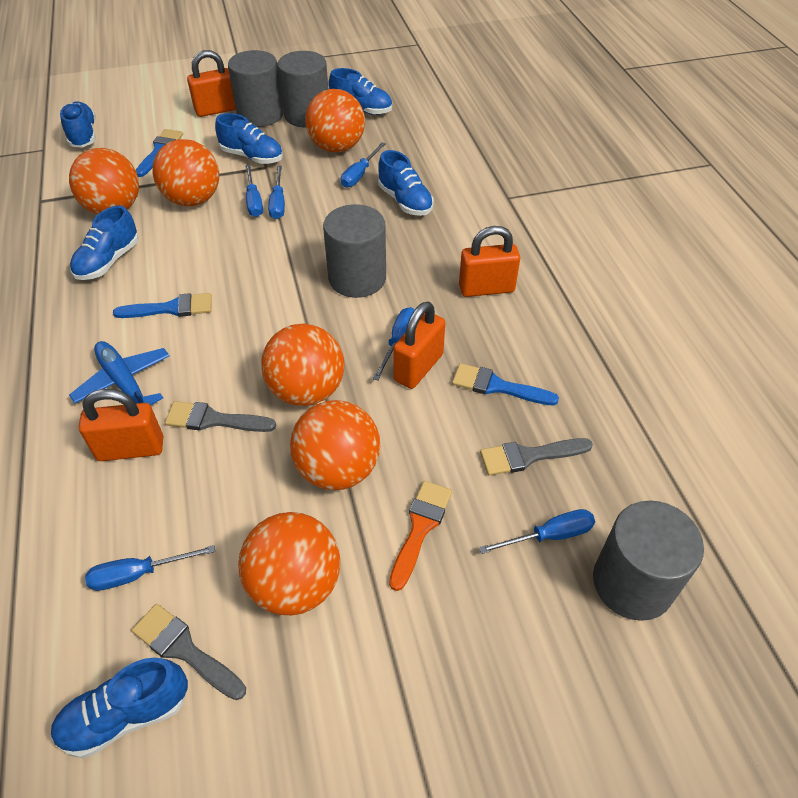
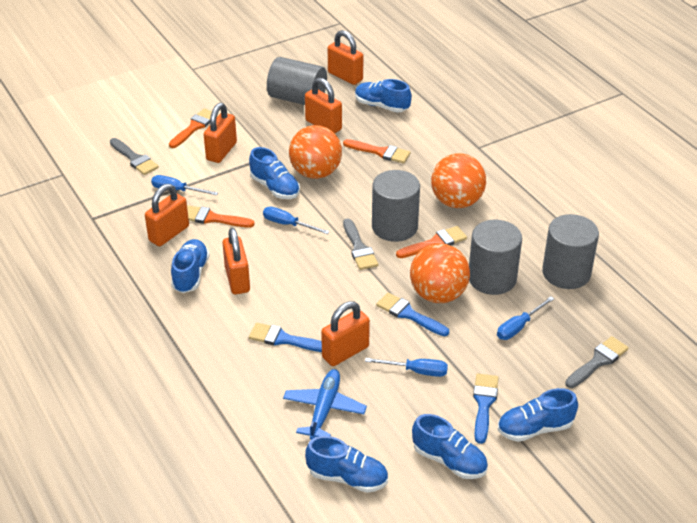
blue screwdriver: [85,545,215,591] [245,165,263,217] [268,166,285,219] [341,143,386,188] [373,307,415,381] [479,509,595,554] = 6 -> [151,175,218,195] [263,207,329,234] [365,358,448,377] [497,296,554,340] = 4
orange ball: [69,148,139,214] [152,139,219,206] [238,512,341,616] [261,324,344,406] [290,400,380,490] [305,89,365,152] = 6 -> [289,125,342,179] [410,244,470,303] [431,153,486,208] = 3
orange brush: [389,481,452,591] = 1 -> [169,108,218,148] [187,205,255,227] [343,139,410,163] [396,226,467,258] = 4
orange padlock: [79,389,163,461] [187,50,236,117] [393,302,445,389] [459,226,520,297] = 4 -> [145,184,189,246] [204,103,237,163] [222,228,250,295] [305,78,342,133] [321,301,370,366] [328,30,363,85] = 6

